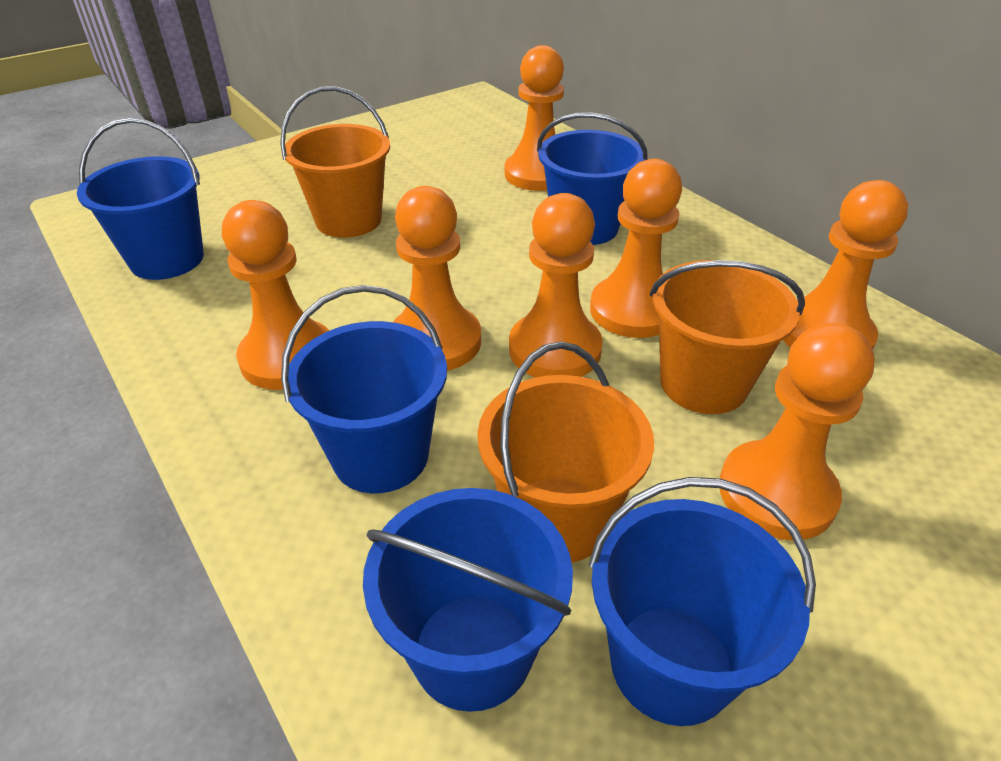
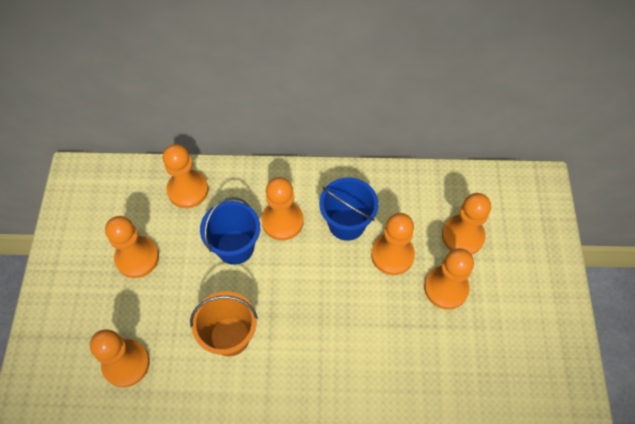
blue bucket: [77,118,204,280] [281,285,447,493] [363,488,573,712] [537,113,648,245] [589,477,816,726] = 5 -> [200,197,260,265] [319,177,379,241] = 2
orange bucket: [280,86,390,238] [477,342,654,563] [650,260,805,414] = 3 -> [190,291,258,356] = 1

